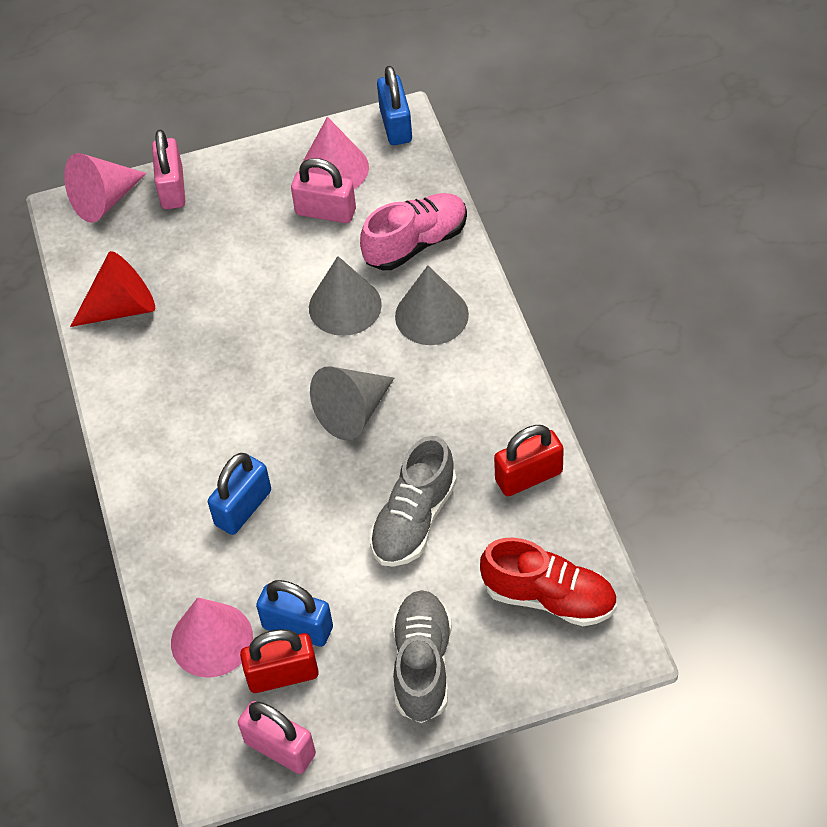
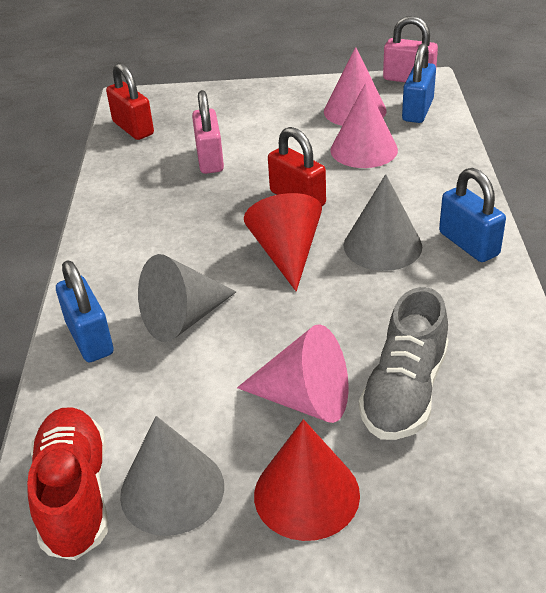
grey shoe: [370,436,457,567] [392,590,452,723] = 2 -> [359,287,449,440] = 1
pink padlock: [152,130,185,209] [238,701,316,774] [291,158,356,223] = 3 -> [192,90,224,174] [383,16,438,83] = 2
pink shoe: [360,193,467,270] = 1 -> none = 0
red cone: [70,251,155,327] = 1 -> [244,193,322,291] [254,419,360,541] = 2

